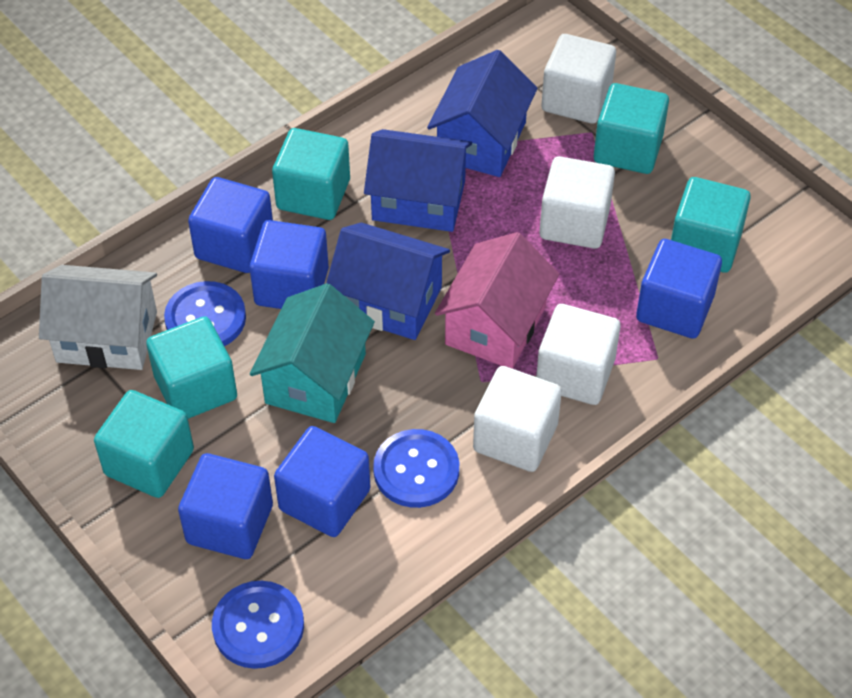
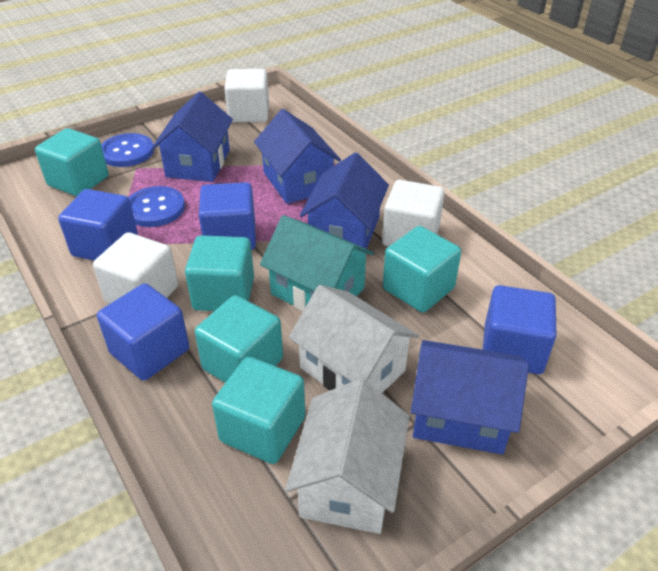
blue button: [164,281,246,346] [212,581,304,669] [373,429,459,508] = 3 -> [101,133,154,167] [128,186,185,227] = 2
blue cube: [178,453,273,559] [188,177,273,273] [249,220,329,309] [274,426,370,537] [636,239,722,339] = 5 -> [58,189,138,260] [97,283,189,381] [199,182,256,250] [483,285,557,374] = 4
blue house: [326,223,450,340] [364,129,472,232] [427,50,538,177] = 3 -> [152,92,233,182] [254,109,341,204] [300,152,389,253] [411,340,529,454] = 4
pink house: [435,232,559,369] = 1 -> none = 0
white cube: [473,366,562,472] [536,304,621,405] [539,156,615,249] [541,34,616,124] = 4 -> [93,232,178,304] [224,69,269,123] [382,180,445,246] = 3
white house: [39,265,157,370] = 1 -> [285,379,410,534] [289,285,419,393] = 2

